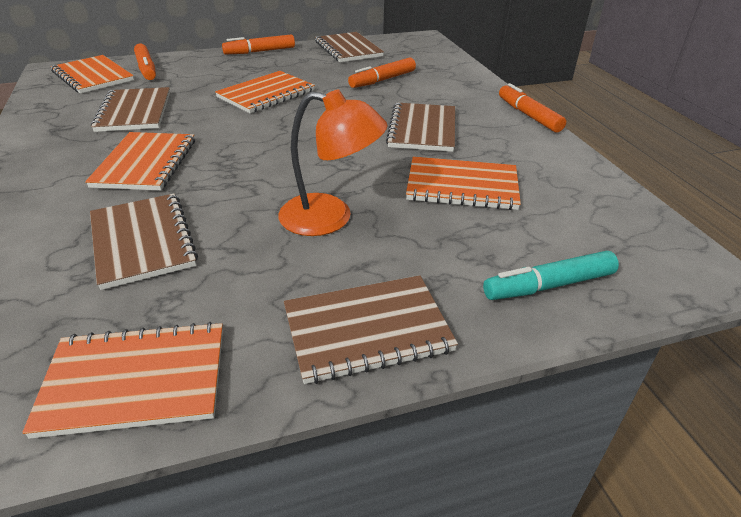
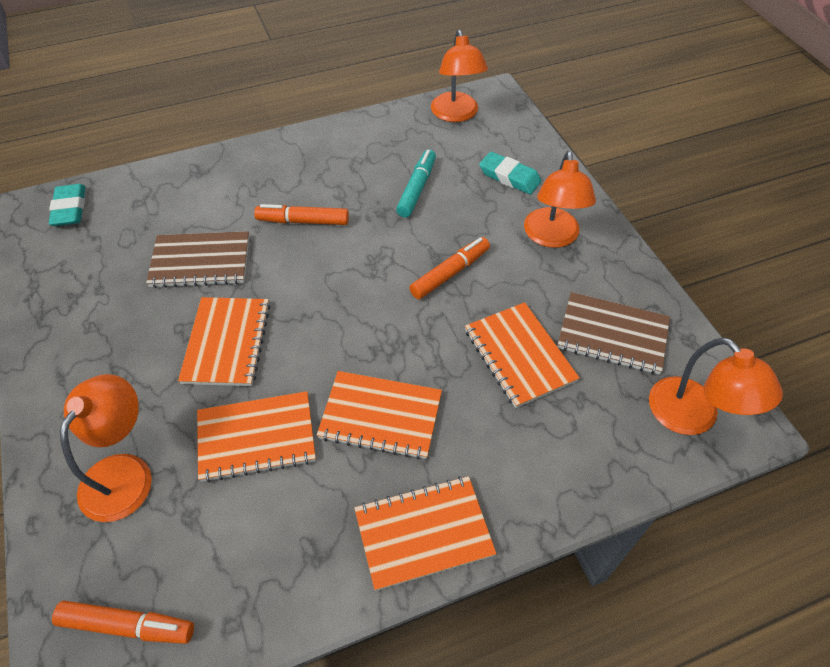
brown notebook: [90,194,198,290] [91,87,170,132] [284,275,458,384] [315,32,384,62] [386,102,455,152] = 5 -> [146,231,249,288] [557,292,670,375] = 2
orange lamp: [278,89,388,236] = 1 -> [60,374,152,522] [431,30,488,122] [524,151,596,248] [649,338,783,435] = 4
orange marker: [134,43,156,80] [222,34,295,54] [348,58,416,88] [499,83,566,132] = 4 -> [52,601,194,644] [254,204,349,225] [409,237,490,299] = 3
turquoise eraser: none = 0 -> [49,184,85,226] [479,152,541,194] = 2

